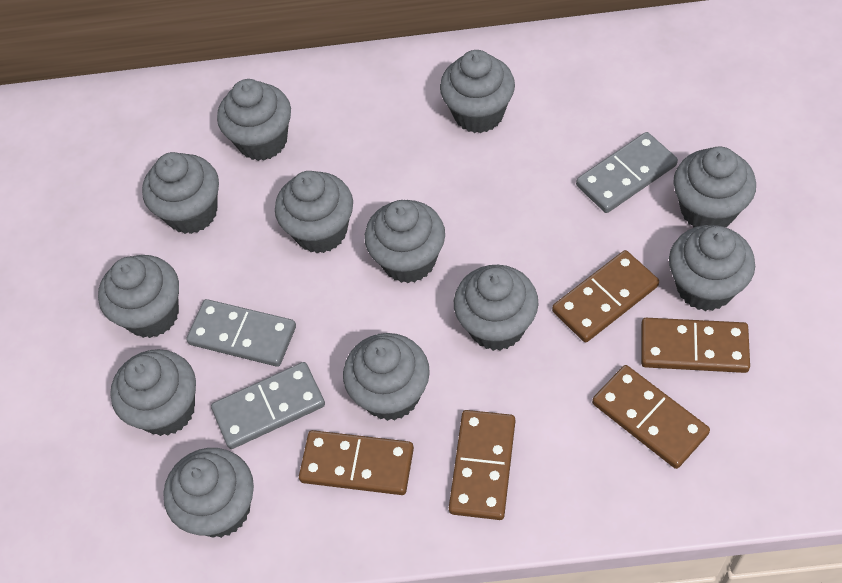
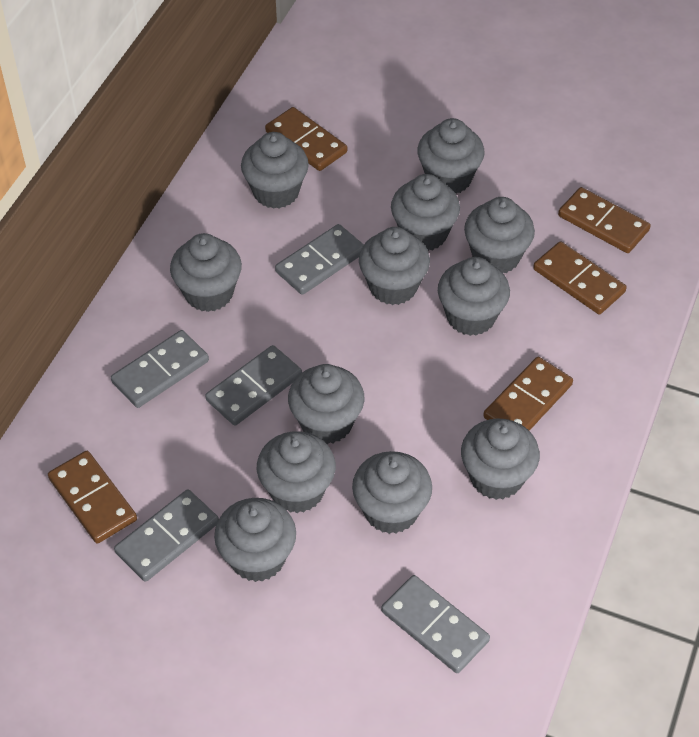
grey domino: [186,299,296,367] [211,362,325,449] [576,132,678,213] = 3 -> [111,330,209,408] [114,489,219,582] [205,345,302,426] [275,224,364,295] [381,575,490,673] = 5

